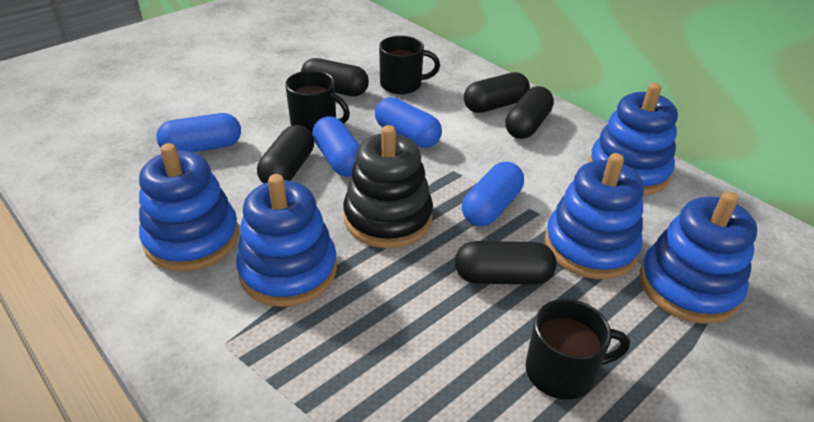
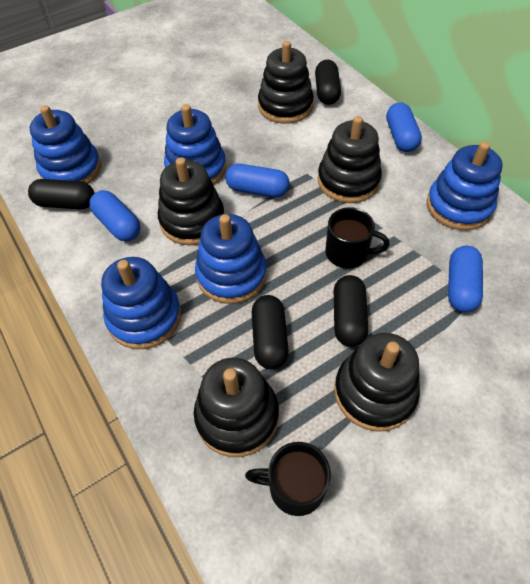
black capsule: [257,125,314,184] [301,58,369,96] [455,241,557,285] [464,72,530,113] [505,86,554,139] = 5 -> [28,179,95,209] [252,295,289,369] [315,60,341,105] [334,275,368,347] = 4
black mug: [285,70,350,133] [379,36,440,94] [525,299,630,400] = 3 -> [245,442,331,516] [325,207,390,269] = 2
black stacking toy: [343,125,433,248] = 1 -> [158,157,224,245] [194,358,279,457] [258,41,314,124] [318,116,382,203] [334,333,420,432] = 5

